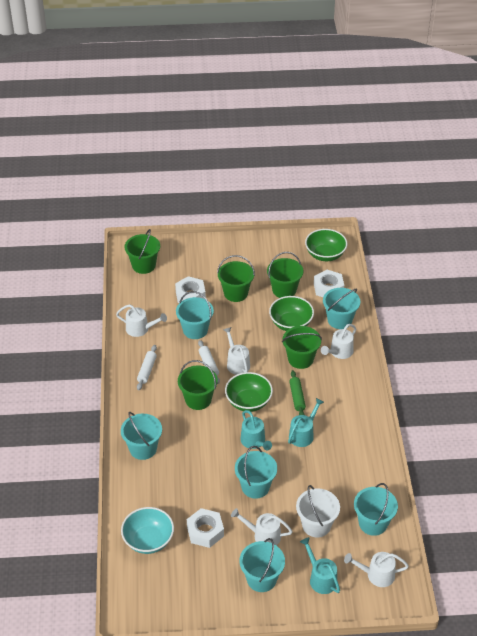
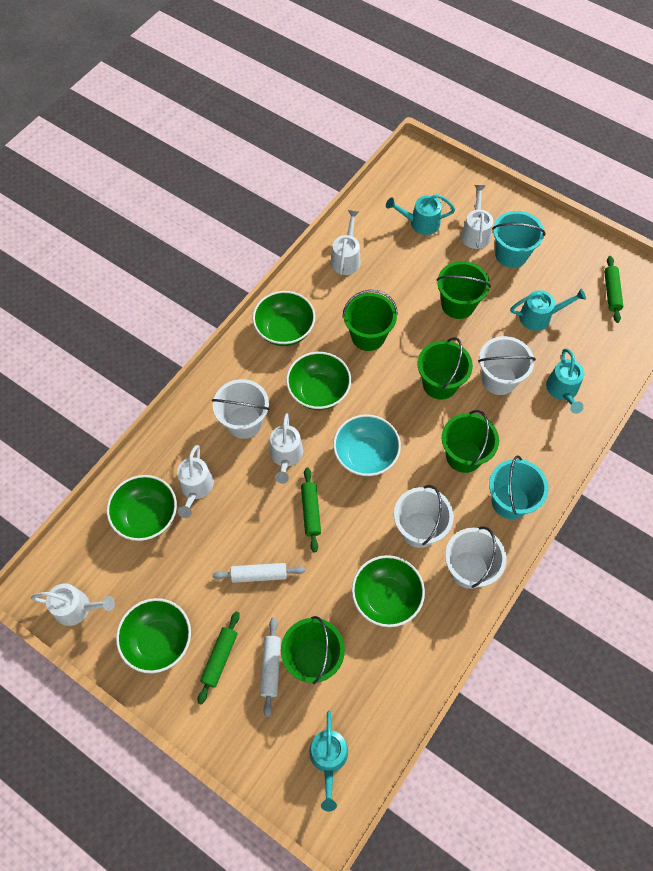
green bowl: [225,372,273,412] [269,296,314,331] [305,229,347,261] = 3 -> [107,475,177,541] [116,598,191,673] [253,291,315,346] [286,352,351,410] [352,555,425,627] = 5
green rolling pin: [289,370,306,415] = 1 -> [198,611,240,705] [301,468,321,552] [604,256,623,323] = 3
turquoise bucket: [121,412,162,460] [176,291,214,339] [235,446,277,499] [239,538,285,592] [323,288,360,329] [354,483,398,536] = 6 -> [489,456,548,519] [492,211,546,268] = 2
turquoise watering can: [240,410,272,451] [288,398,324,447] [300,537,340,594] = 3 -> [309,711,348,811] [386,194,455,235] [511,289,586,331] [546,348,584,414] = 4
white bucket: [296,485,340,537] = 1 -> [212,379,270,439] [394,485,454,548] [445,526,507,589] [478,336,536,395] = 4
white nut: [175,276,206,303] [187,508,224,548] [314,270,344,297] = 3 -> none = 0

